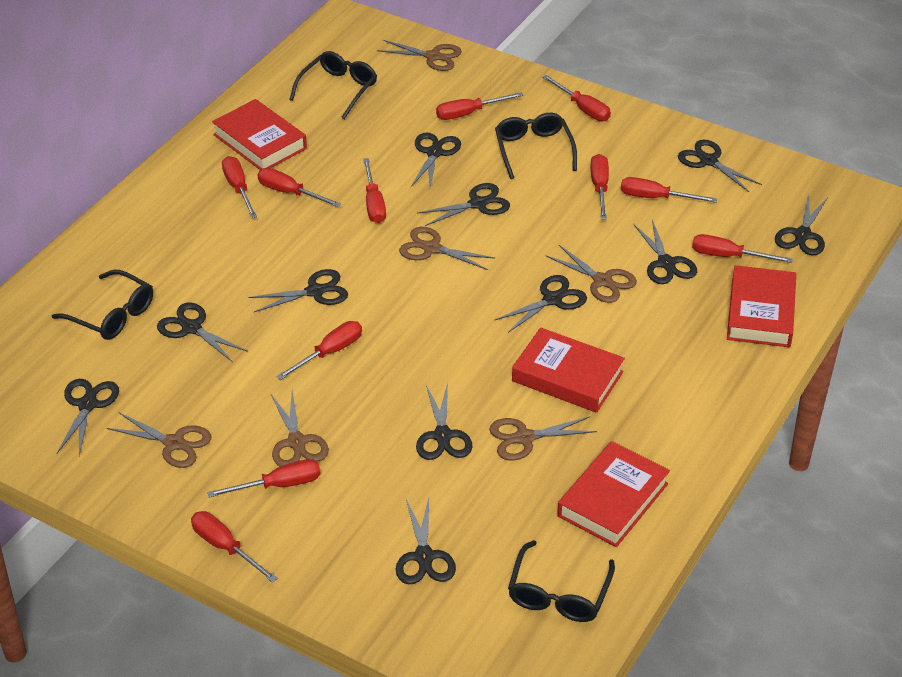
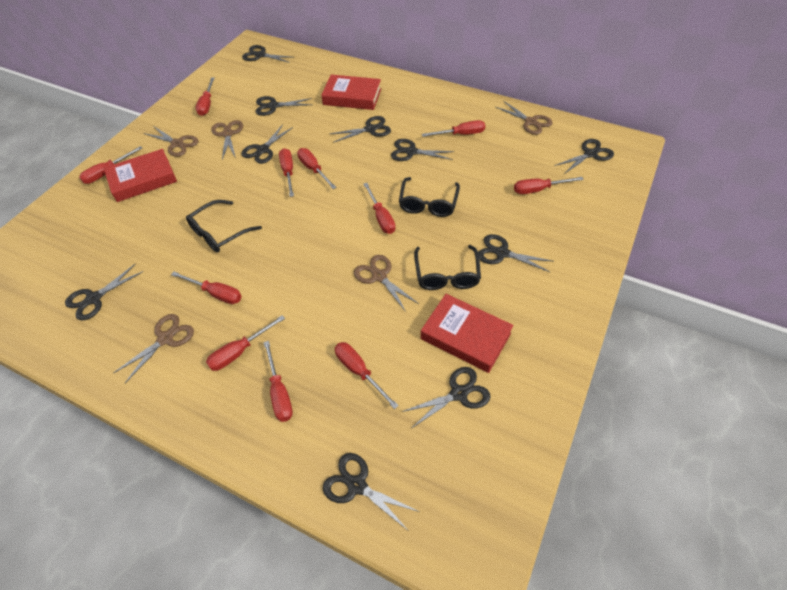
black glasses: [52,270,153,340] [289,51,377,119] [495,113,577,179] [508,540,615,622] = 4 -> [186,200,262,252] [399,177,460,217] [414,245,481,290] = 3
black scissors: [57,379,119,456] [157,303,248,362] [248,269,348,312] [396,498,456,584] [411,132,461,189] [416,383,472,460] [417,183,510,226] [495,275,587,333] [633,220,697,284] [678,139,762,192] [775,194,827,255] = 11 -> [65,264,143,321] [241,124,293,164] [242,45,295,63] [256,96,312,116] [323,453,420,530] [330,116,391,143] [391,139,455,161] [402,367,491,428] [478,234,552,272] [554,139,614,174] = 10
brown scissors: [107,412,211,468] [271,390,329,466] [377,40,462,71] [399,227,495,270] [489,416,597,461] [546,245,637,303] = 6 -> [113,314,194,383] [144,126,199,157] [211,120,243,160] [354,255,419,312] [496,101,553,135] = 5
red book: [212,99,307,170] [512,327,625,413] [557,441,670,547] [727,265,796,347] = 4 -> [104,149,177,202] [322,75,381,110] [421,294,514,373] = 3

